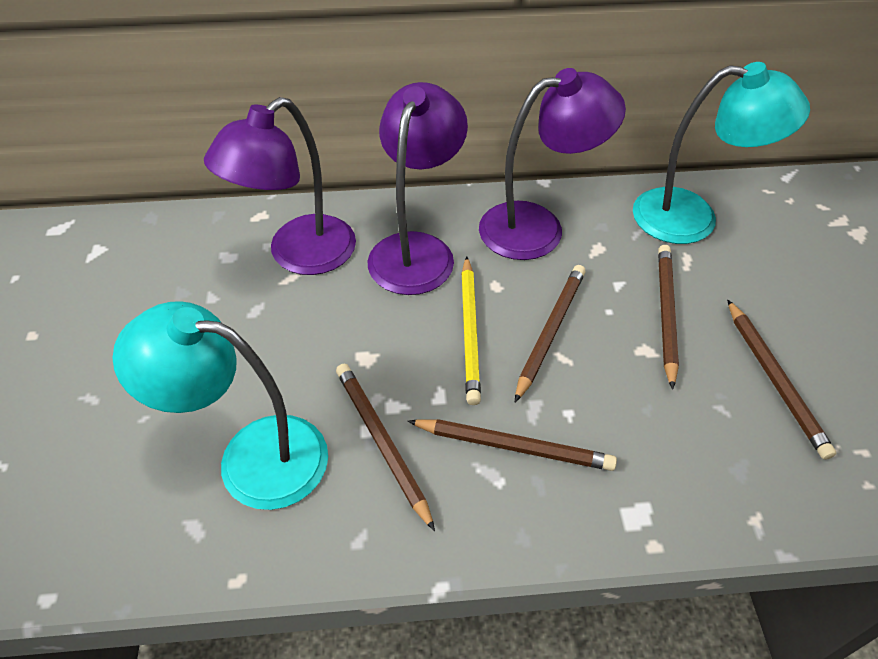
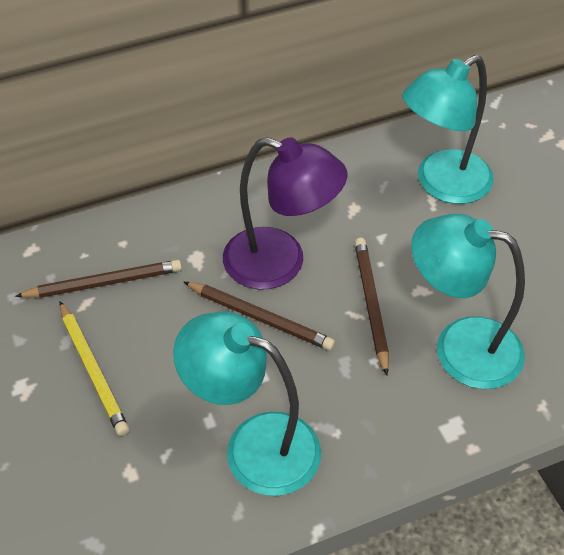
brown pencil: [336,364,435,531] [408,419,617,471] [515,265,586,402] [658,245,679,390] [727,299,836,460] = 5 -> [15,260,182,298] [184,282,335,351] [354,238,389,376] = 3
purple lamp: [204,97,356,275] [368,82,468,295] [479,68,626,260] = 3 -> [223,137,347,290] = 1
turquoise lamp: [112,301,328,510] [633,62,810,244] = 2 -> [173,312,321,496] [402,55,494,204] [411,214,525,389] = 3

